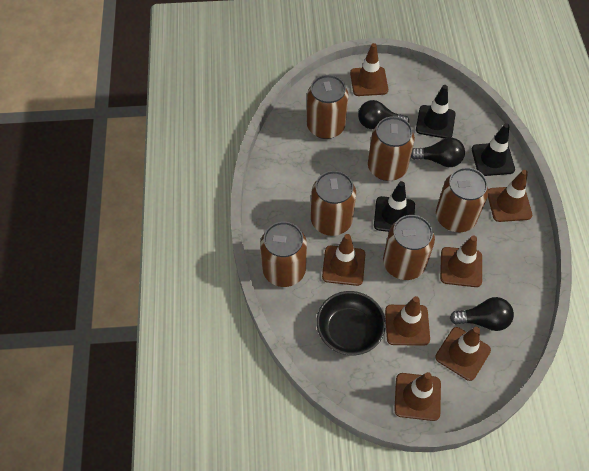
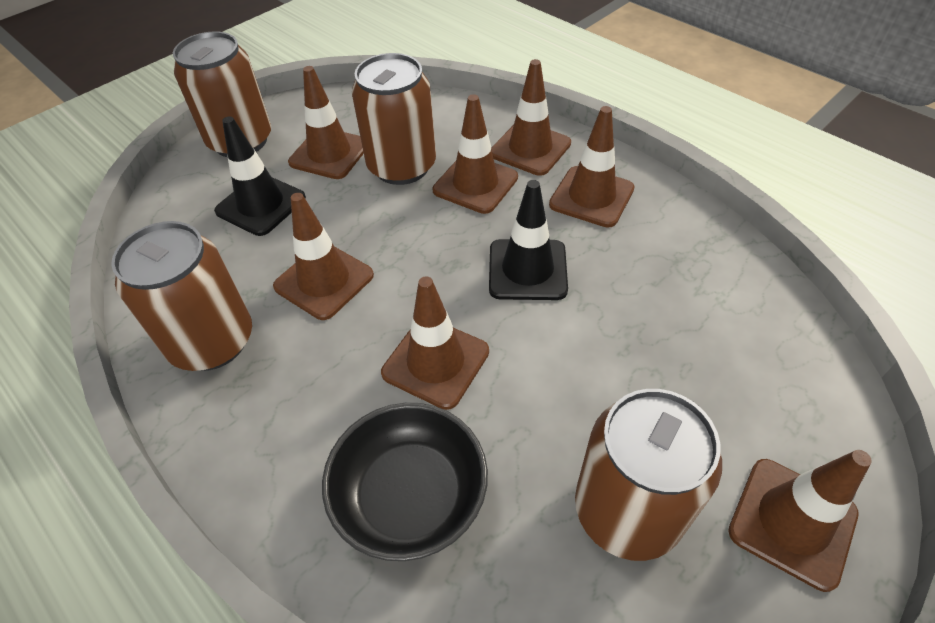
black light bulb: [358,100,409,129] [411,138,465,167] [450,297,514,331] = 3 -> none = 0
black traffic cone: [374,181,415,232] [416,85,456,138] [472,123,515,176] = 3 -> [214,116,306,236] [489,180,568,300] = 2
brown can: [260,222,307,287] [307,75,349,139] [311,171,356,236] [368,116,415,181] [383,215,435,280] [436,167,489,232] = 6 -> [111,221,252,371] [173,31,271,157] [352,53,436,185] [575,389,722,561] = 4

